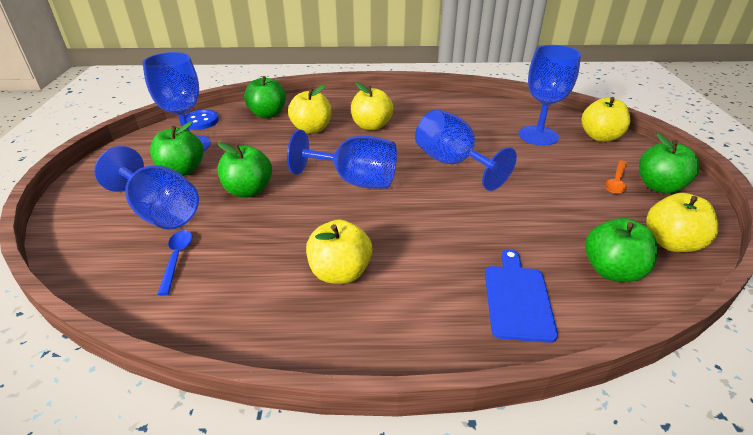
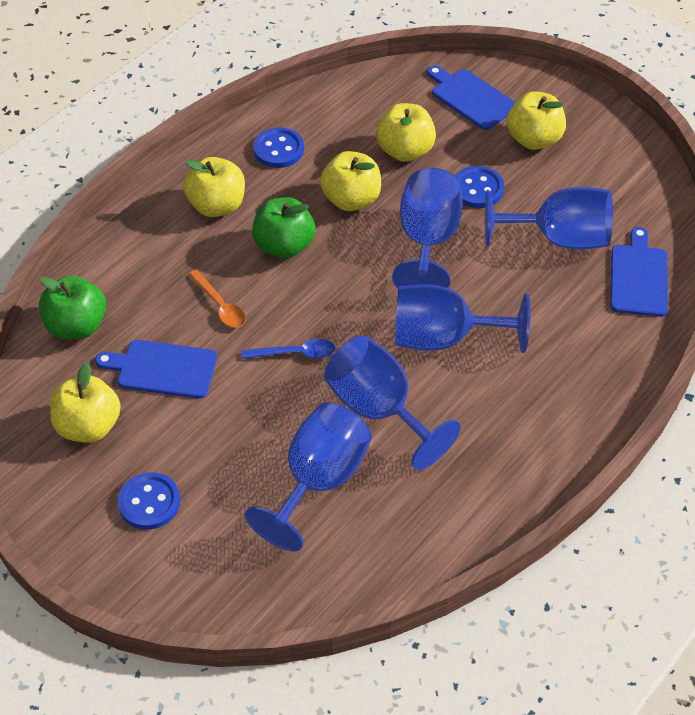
blue button: [185,110,219,130] = 1 -> [118,472,180,530] [253,127,304,168] [455,166,504,208] = 3
blue cutting board: [485,249,558,343] = 1 -> [95,340,217,399] [427,65,516,130] [610,227,668,317] = 3
green apple: [150,122,204,176] [218,142,272,197] [244,76,286,118] [585,218,658,282] [639,133,699,193] = 5 -> [39,276,106,339] [252,197,315,259] = 2

